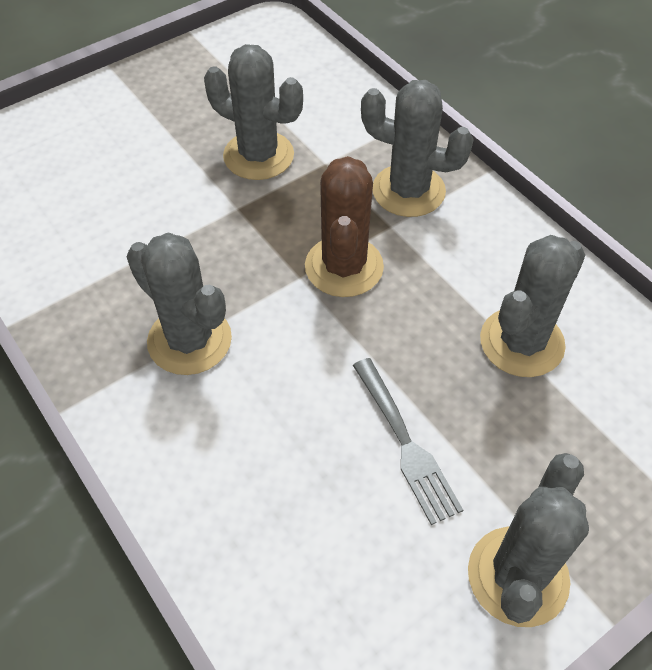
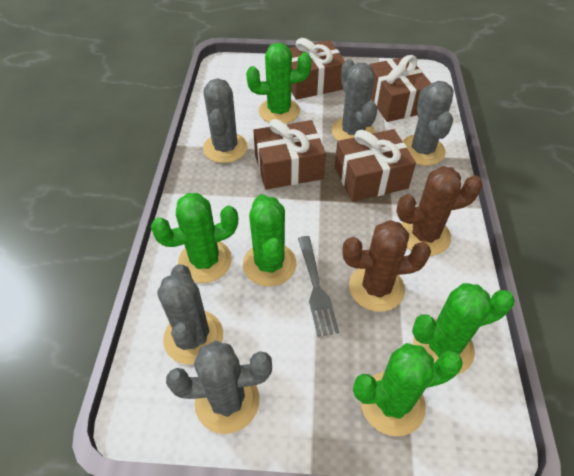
brown cactus: [305,156,384,297] = 1 -> [342,220,431,312] [396,166,483,256] = 2
brown gift: none = 0 -> [253,119,326,189] [289,38,345,100] [335,129,416,202] [369,55,431,122] = 4
green cactus: none = 0 -> [151,193,238,283] [243,194,297,287] [246,43,312,124] [353,343,463,436] [412,283,514,375] = 5

